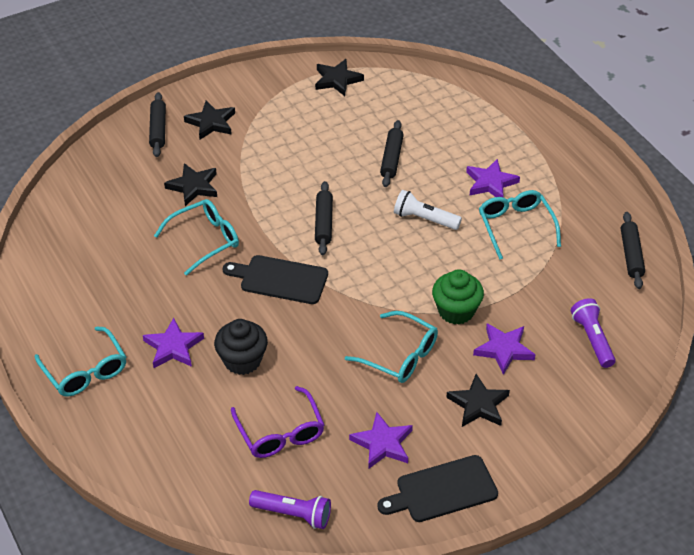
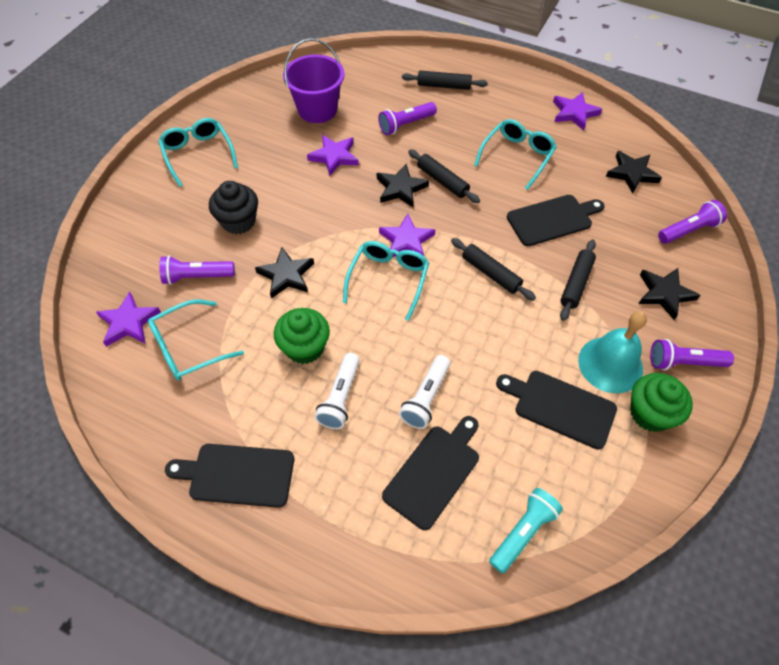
black cutting board: [223,255,328,304] [377,455,498,522] = 2 -> [165,444,294,508] [382,416,479,530] [496,371,617,450] [507,195,605,246] = 4
green cupcake: [432,269,484,324] = 1 -> [274,308,330,364] [630,373,693,432] = 2
purple bucket: none = 0 -> [283,38,345,123] = 1
purple flashlight: [249,490,331,529] [571,298,615,368] = 2 -> [159,255,235,285] [378,102,437,135] [650,339,734,370] [658,200,727,244] = 4
purple glasses: [231,386,324,458] = 1 -> none = 0
turquoise bell: none = 0 -> [578,311,647,393] = 1
turquoise flashlight: none = 0 -> [489,488,563,574] = 1
white flashlight: [394,190,462,230] = 1 -> [315,353,360,429] [399,355,450,429] = 2

